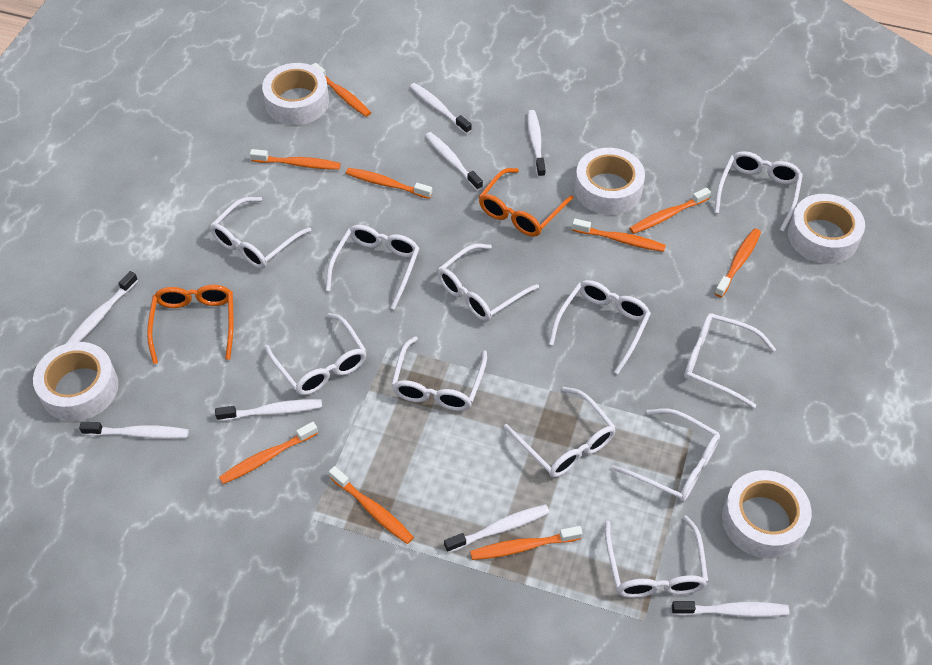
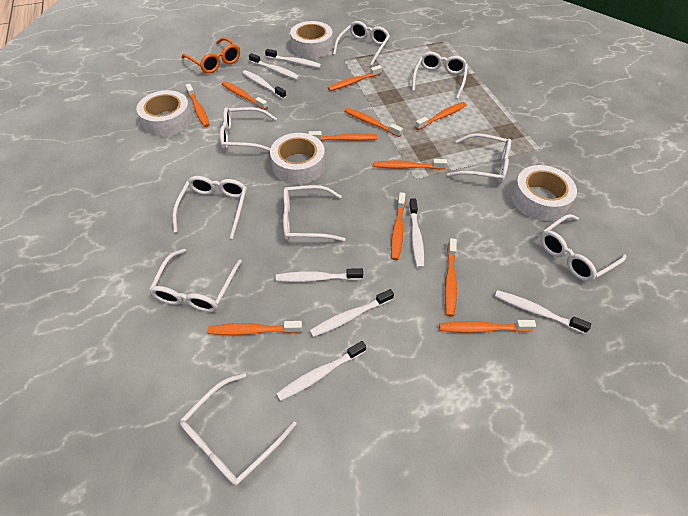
orange glasses: [147,285,233,364] [479,168,573,237] = 2 -> [182,37,240,73] = 1
orange toothbrush: [219,422,318,484] [250,149,341,170] [312,63,371,117] [329,466,414,544] [346,168,432,199] [470,526,582,560] [572,219,666,252] [629,188,711,234] [715,228,761,297] = 9 -> [185,84,210,127] [207,321,302,335] [222,81,268,110] [308,131,377,141] [328,65,382,91] [344,108,403,137] [374,159,447,169] [391,192,406,260] [415,102,467,130] [439,320,536,333] [445,238,457,317] = 11
white glasses: [210,197,312,269] [265,313,367,395] [326,225,420,310] [391,336,487,411] [438,244,539,321] [504,387,616,478] [549,280,651,374] [605,515,708,598] [611,408,720,502] [684,313,776,408] [714,151,803,232] = 11 -> [149,249,242,312] [173,176,247,239] [180,373,297,486] [220,107,277,152] [283,185,346,242] [333,21,390,66] [412,52,468,99] [447,133,511,184] [540,214,626,282] = 9
white tape: [33,342,118,422] [262,63,329,125] [575,148,645,215] [722,470,812,558] [788,194,865,264] = 5 -> [136,90,193,136] [270,133,325,184] [290,21,333,58] [511,165,577,221] = 4

